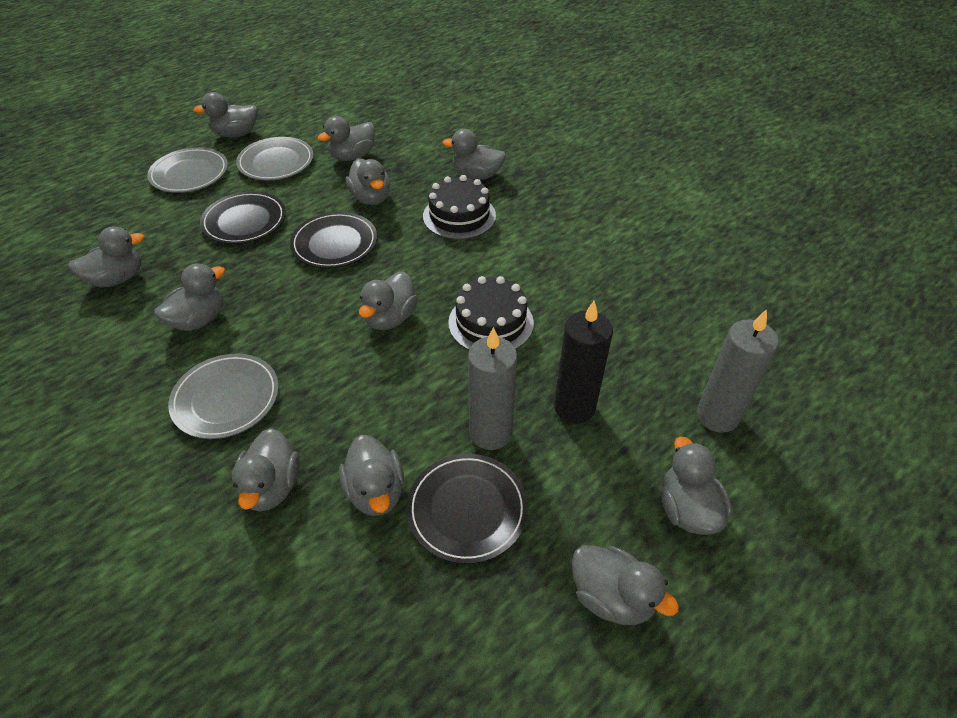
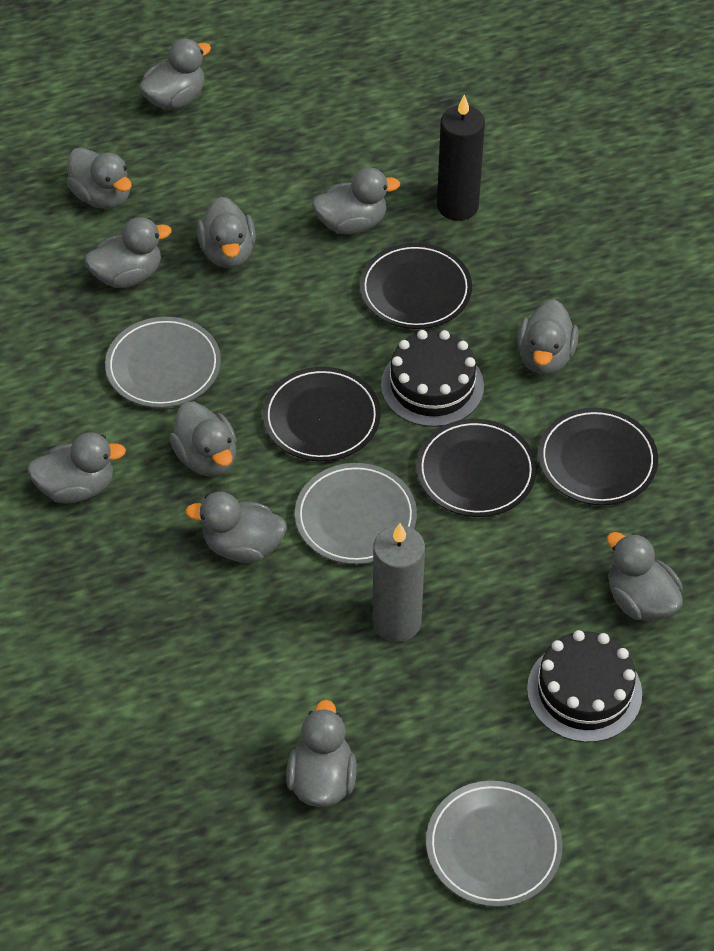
black plate: [200,191,286,244] [290,212,377,268] [406,454,528,564] = 3 -> [263,367,381,461] [360,243,472,329] [416,419,537,517] [538,408,658,505] = 4
grey candle: [468,327,517,450] [697,309,779,433] = 2 -> [373,523,425,642] = 1

